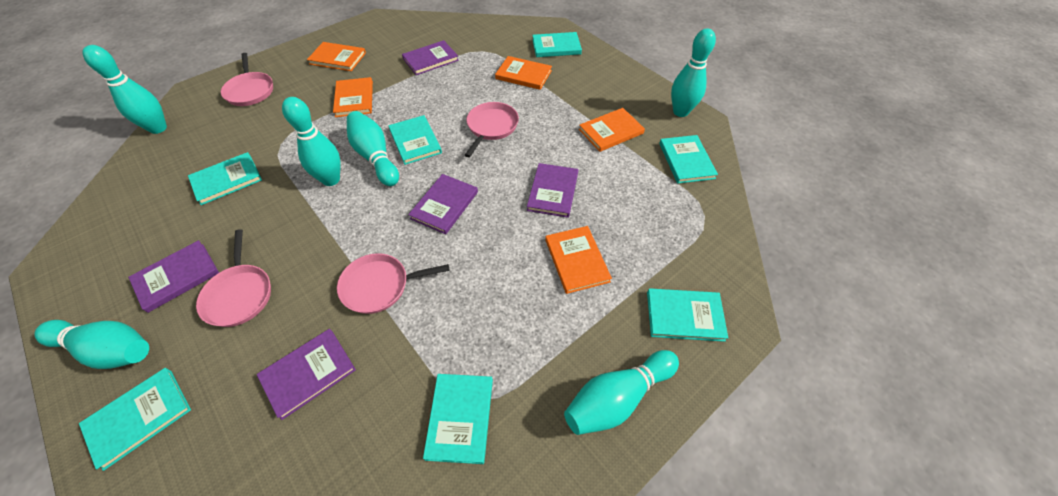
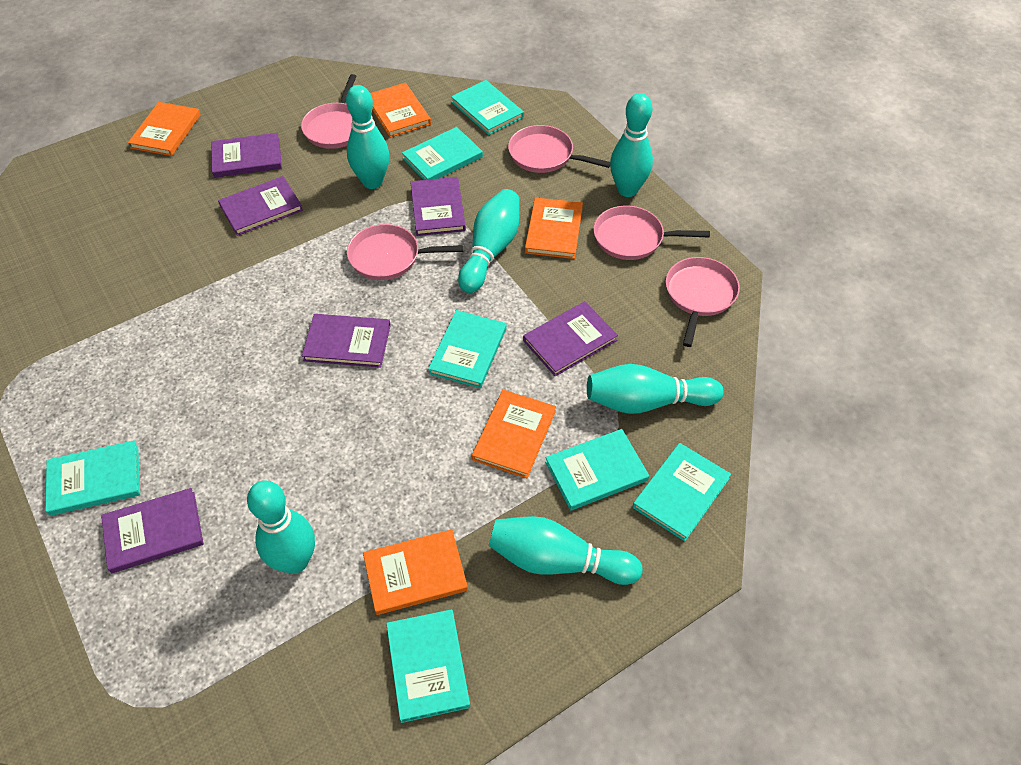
pink pan: [196,229,271,327] [221,53,273,106] [337,253,449,314] [465,102,519,157] = 4 -> [301,74,357,149] [347,224,464,280] [508,125,610,173] [593,206,710,260] [666,257,740,347] = 5
purple book: [128,240,219,313] [257,329,356,420] [402,40,459,75] [408,174,478,234] [527,163,578,218] = 5 -> [101,488,204,573] [211,133,282,178] [218,176,303,236] [302,314,391,368] [410,177,466,236] [523,301,618,376] = 6

